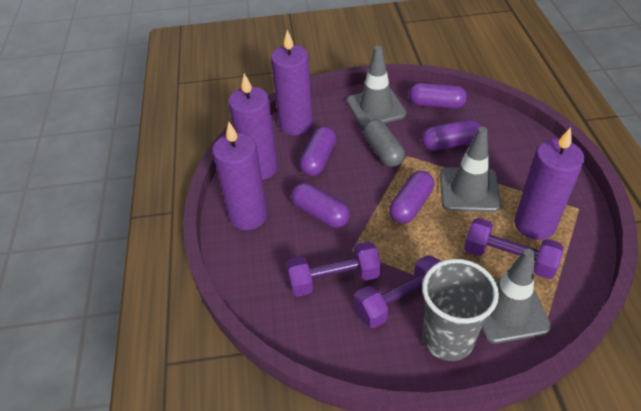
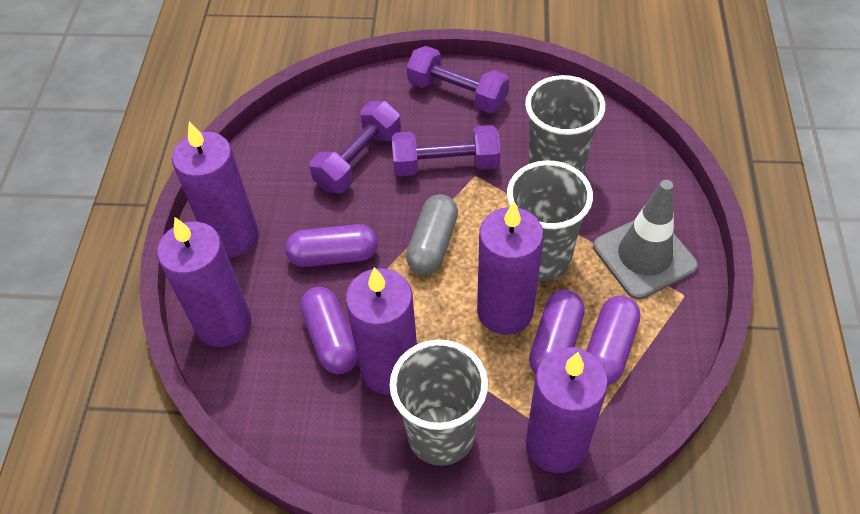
grey cup: [422,259,499,361] = 1 -> [389,340,488,466] [507,160,593,281] [525,75,605,175] = 3
grey traffic cone: [347,46,407,127] [440,127,501,212] [481,249,551,343] = 3 -> [593,180,698,299] = 1
purple candle: [212,122,268,230] [229,73,278,180] [271,30,313,135] [514,127,584,240] = 4 -> [157,217,251,347] [172,122,258,257] [345,267,417,395] [477,202,544,335] [526,347,608,473] = 5
purple capsule: [291,183,350,228] [300,126,336,176] [389,171,434,224] [409,83,467,109] [422,119,480,151] = 5 -> [285,224,378,267] [300,287,358,374] [529,290,585,374] [586,295,641,385] = 4

